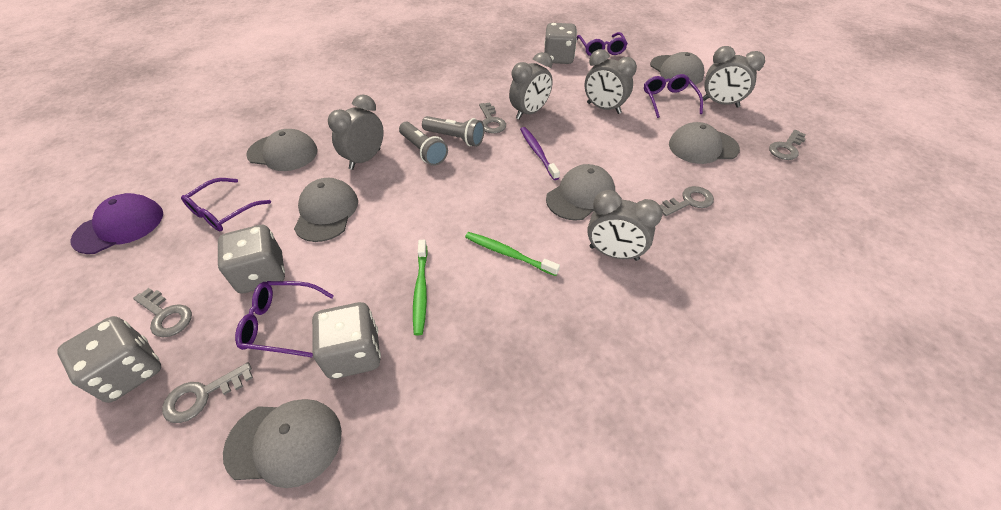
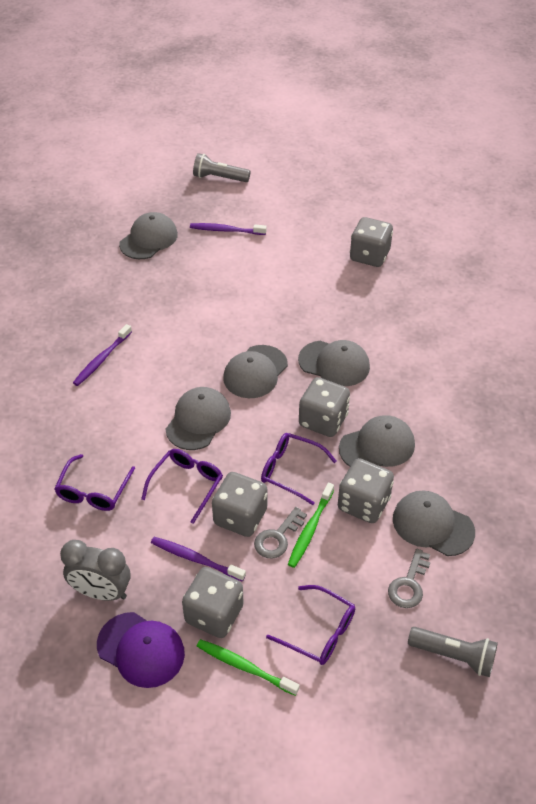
grey clock: [328,94,384,170] [509,52,553,120] [585,49,637,114] [587,190,662,261] [703,46,765,107] = 5 -> [60,540,131,601] = 1
grey dice: [57,316,161,403] [218,225,285,294] [312,302,381,379] [544,23,577,64] = 4 -> [182,567,244,638] [212,472,267,537] [299,377,350,437] [338,458,394,523] [350,217,393,267] = 5
grey key: [133,288,192,337] [162,363,253,423] [479,102,506,134] [660,186,714,216] [769,130,806,160] = 5 -> [254,507,307,559] [388,549,430,608] = 2
purple toothbrush: [520,127,560,180] = 1 -> [73,324,132,386] [151,537,246,582] [190,223,267,235] = 3

